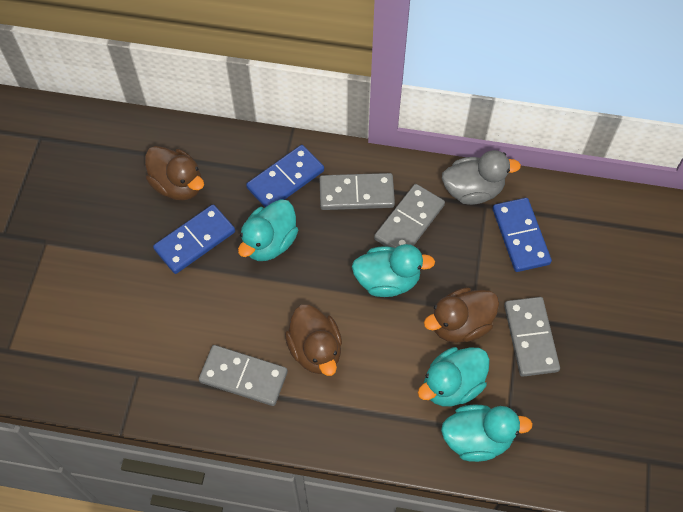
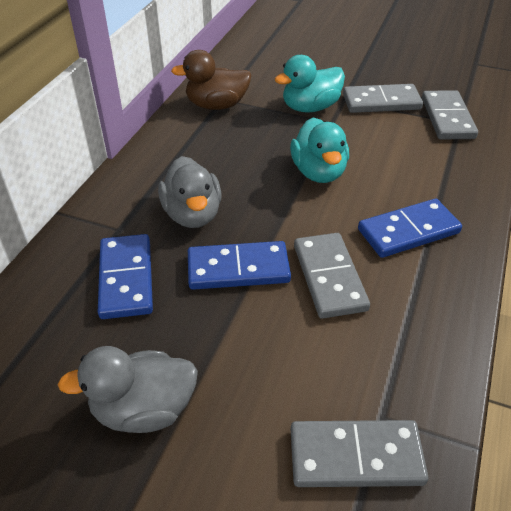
brown duck: [145,146,204,200] [285,304,342,376] [424,287,499,343] = 3 -> [171,50,251,110] = 1
grey duck: [442,150,521,205] = 1 -> [58,346,198,433] [158,156,222,228] = 2
turquoise duck: [238,199,298,261] [352,244,435,297] [418,347,490,406] [441,405,533,462] = 4 -> [275,55,345,113] [290,117,349,183] = 2

